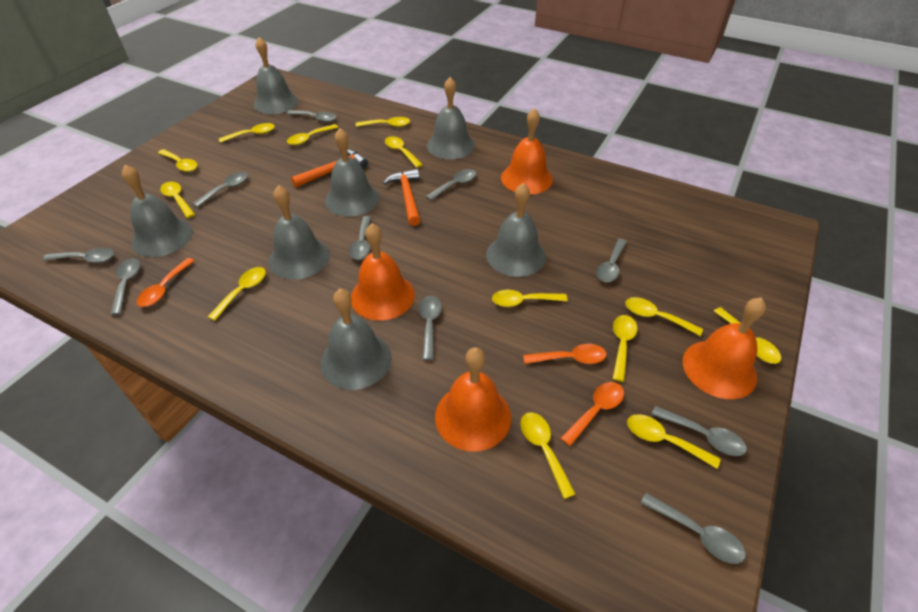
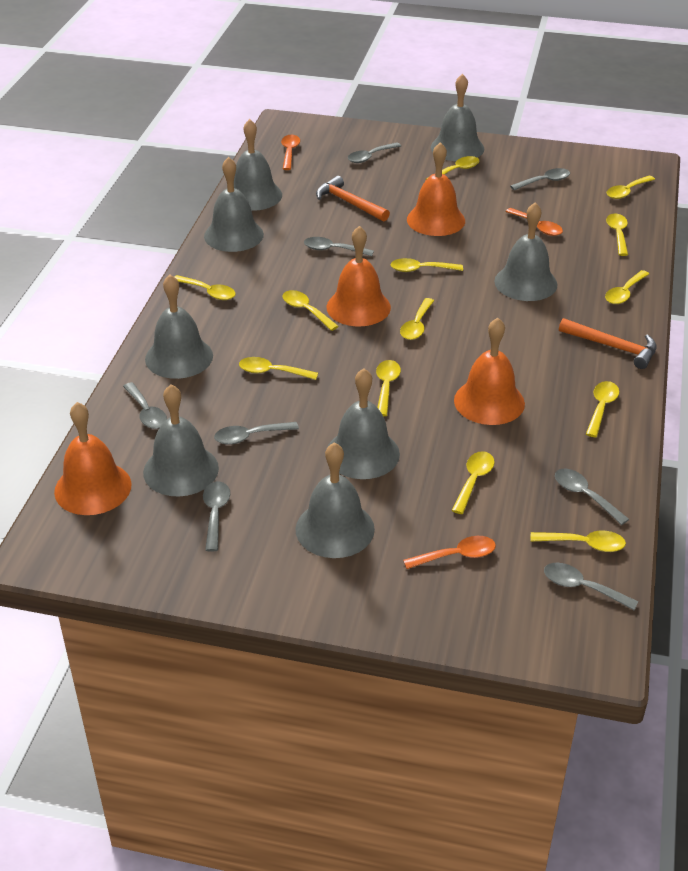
grey bell: [122,165,193,257] [254,37,298,114] [269,185,330,280] [321,289,392,390] [325,128,379,217] [427,77,475,159] [486,183,546,277] = 7 -> [143,385,219,496] [145,275,213,379] [204,157,264,252] [234,119,282,211] [296,442,375,558] [328,368,400,479] [431,74,484,161] [494,202,558,301] = 8
grey spoon: [43,248,114,263] [110,258,140,315] [193,172,248,207] [287,110,336,122] [349,216,371,260] [418,296,442,360] [426,169,476,201] [596,239,627,282] [641,493,746,564] [651,406,747,456] = 10 -> [123,382,167,429] [203,481,230,552] [214,422,299,445] [304,237,374,256] [348,142,401,163] [510,168,570,190] [544,563,639,610] [555,469,629,525] = 8

